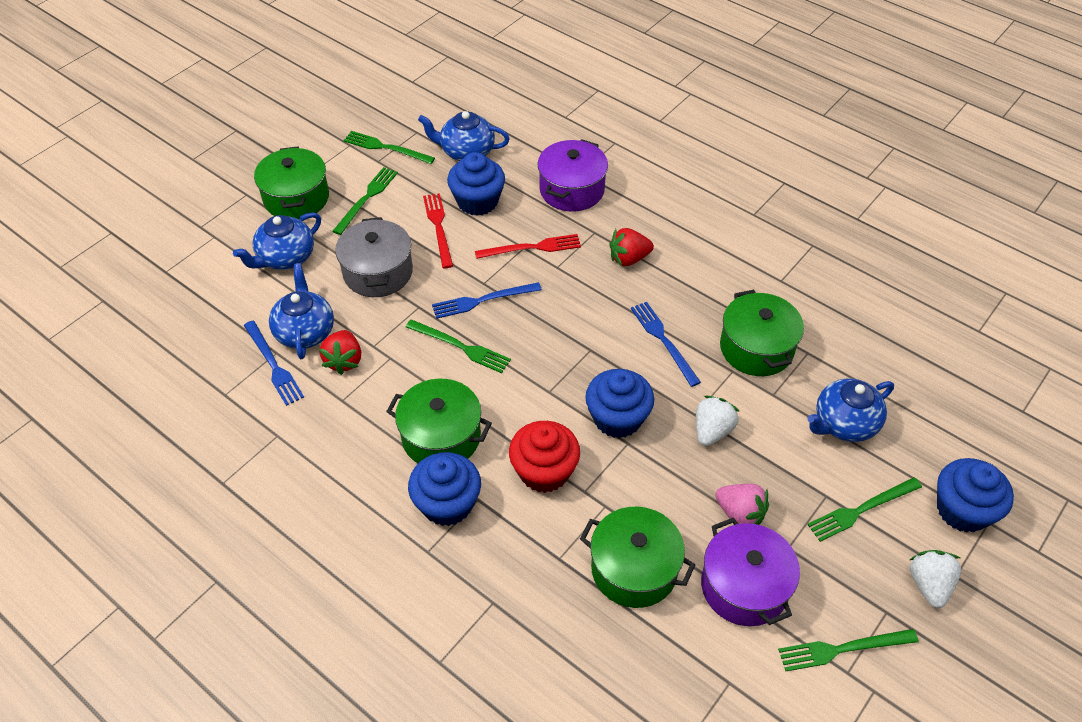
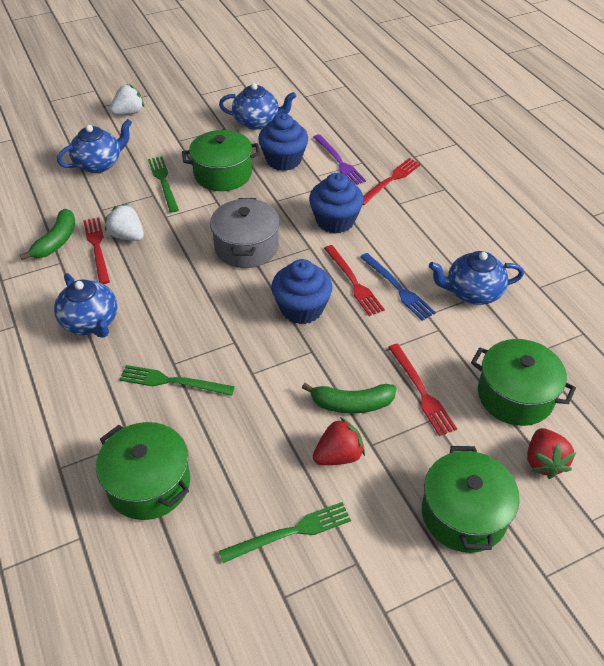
blue cupcake: [408,452,481,526] [447,152,505,216] [585,369,654,438] [937,458,1014,533] = 4 -> [258,113,308,171] [271,259,333,324] [309,173,364,233] = 3
blue fork: [244,321,304,406] [432,282,542,319] [631,302,701,387] = 3 -> [360,253,436,321] = 1
green banana: none = 0 -> [20,209,75,260] [302,383,397,414] = 2
green fork: [333,167,398,235] [344,131,435,164] [406,319,511,373] [778,629,918,671] [807,477,922,542] = 5 -> [119,365,235,396] [148,156,179,212] [219,502,351,563] = 3
pink strawberry: [716,484,769,525] = 1 -> none = 0
purple fork: none = 0 -> [313,134,366,185] = 1
purple pot: [538,139,608,212] [701,518,800,626] = 2 -> none = 0
red cupcake: [509,421,580,493] = 1 -> none = 0
red fork: [423,193,453,268] [475,234,581,259] = 2 -> [83,217,110,284] [324,245,385,316] [363,158,421,205] [388,344,457,436] = 4

